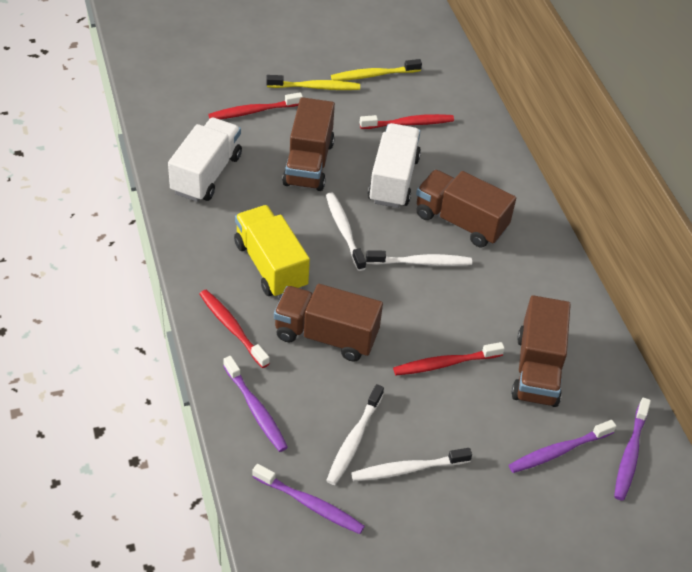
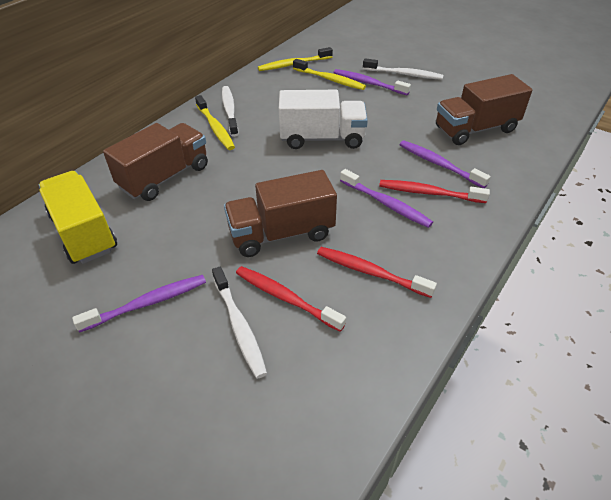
brown truck: [274,284,383,362] [282,97,335,191] [416,170,516,247] [511,295,571,407] = 4 -> [103,123,208,201] [224,170,337,257] [436,74,532,145] = 3
red toothbrush: [200,290,270,368] [208,92,303,119] [360,114,454,129] [393,342,505,375] = 4 -> [236,266,346,332] [317,247,437,298] [379,180,490,203] = 3
white toothbrush: [326,192,366,271] [326,384,384,485] [351,448,472,481] [366,250,472,266] = 4 -> [212,267,267,379] [222,86,239,137] [363,58,443,80] = 3
white truck: [168,118,242,202] [368,123,421,208] = 2 -> [279,90,368,149] = 1
yellow toothbrush: [266,75,360,90] [331,59,422,81] = 2 -> [195,95,235,150] [258,47,333,71] [293,59,366,90] = 3

